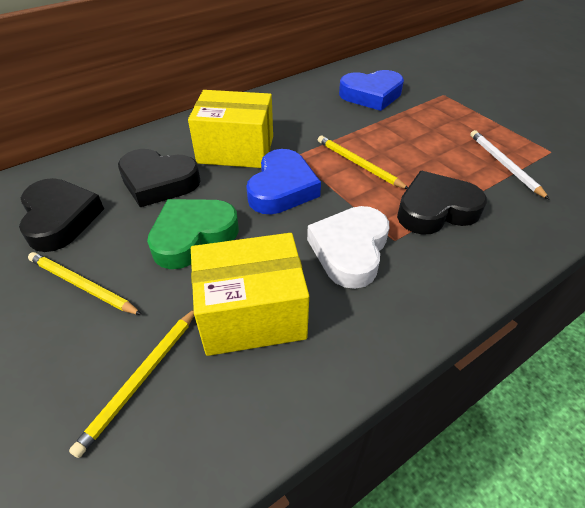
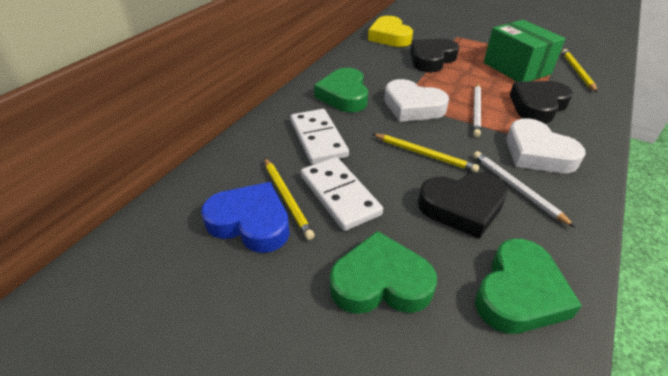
blue heart: [246,149,321,214] [339,70,404,111] = 2 -> [201,182,290,253] = 1
green box: none = 0 -> [484,20,566,82] = 1
green heart: [147,199,239,269] = 1 -> [314,68,368,112] [330,231,437,314] [475,239,582,334] = 3
white domino: none = 0 -> [290,109,349,164] [301,157,383,231] = 2
white heart: [307,206,389,289] = 1 -> [384,79,449,122] [506,118,586,173] = 2
white pencil: [470,130,550,200] = 1 -> [473,83,481,137] [473,151,575,227] = 2
yellow box: [188,90,273,168] [191,233,309,356] = 2 -> none = 0
yellow heart: none = 0 -> [368,16,413,47] = 1

